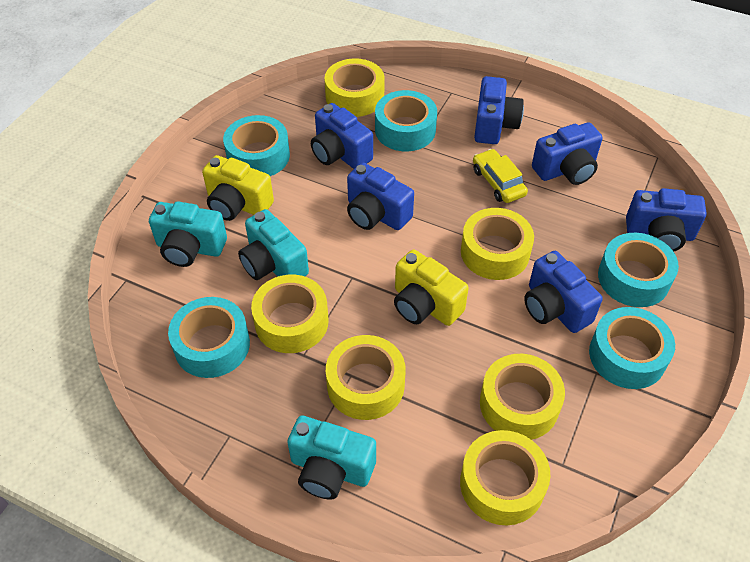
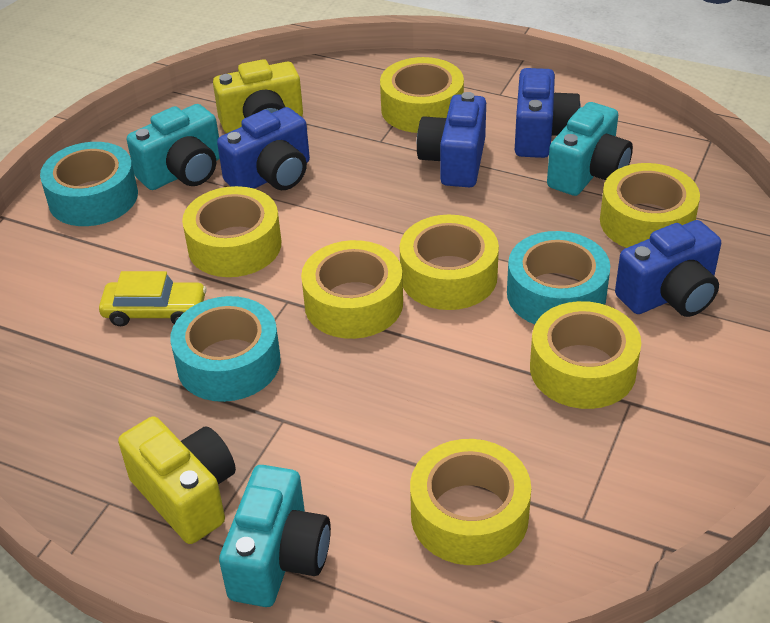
blue camera: [311,103,373,169] [347,163,414,230] [474,76,524,144] [524,251,603,333] [532,122,603,185] [626,188,707,252] = 6 -> [217,107,310,190] [417,92,486,188] [515,68,581,158] [615,220,721,317] = 4
turquoise tape: [168,297,250,378] [223,115,290,176] [375,90,437,151] [589,307,675,389] [598,233,679,307] = 5 -> [40,142,138,226] [170,296,281,402] [507,231,610,324] = 3
yellow tape: [251,275,328,353] [324,58,385,117] [326,335,406,420] [460,430,551,525] [461,208,534,280] [480,354,565,440] = 6 -> [182,186,281,277] [301,240,403,339] [380,57,464,133] [400,215,499,310] [410,439,531,565] [530,301,641,409] [600,163,700,248] = 7

